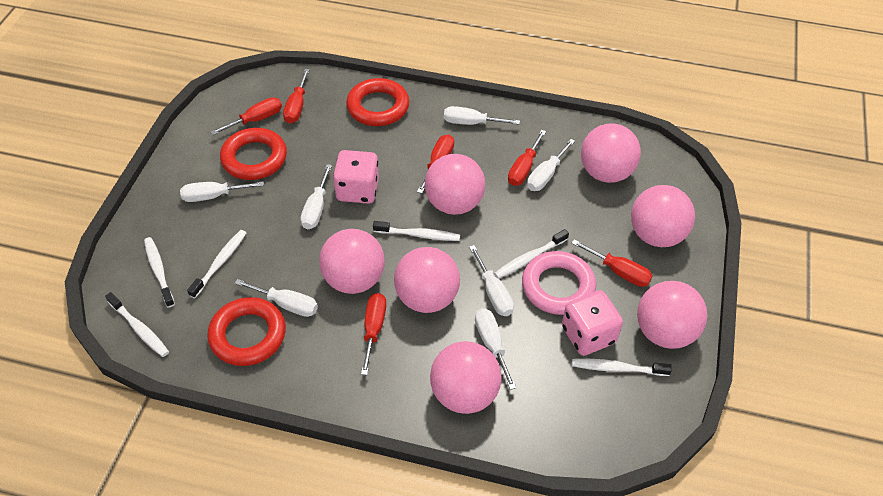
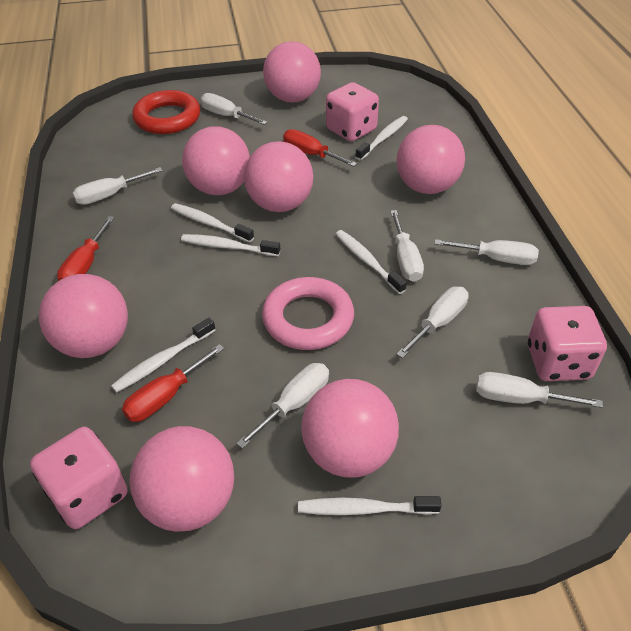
pink dice: [333,150,379,204] [562,290,623,356] = 2 -> [30,427,128,529] [326,82,379,142] [528,306,607,381] = 3
red ring: [207,297,286,366] [220,128,287,180] [346,78,409,126] = 3 -> [132,90,200,134] = 1
red screwdriver: [211,97,282,135] [283,69,310,123] [361,293,386,375] [417,135,454,194] [508,130,546,186] [571,239,652,287] = 6 -> [57,216,115,281] [122,344,224,422] [283,129,357,167] = 3

